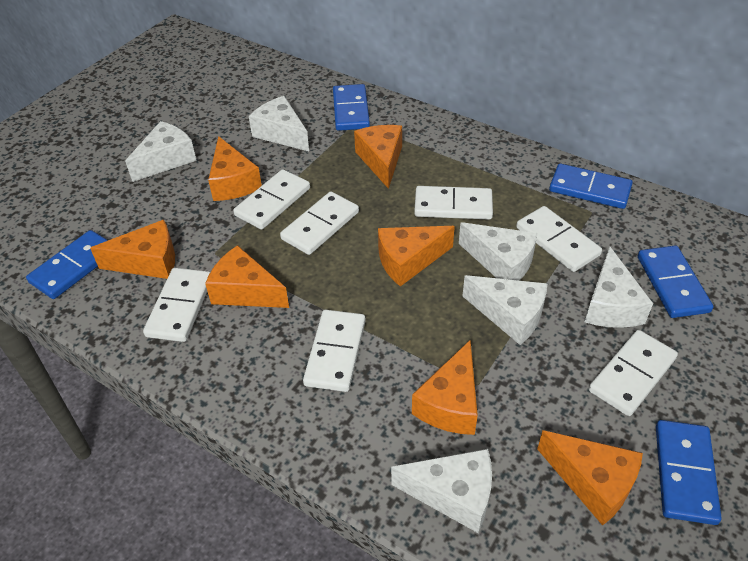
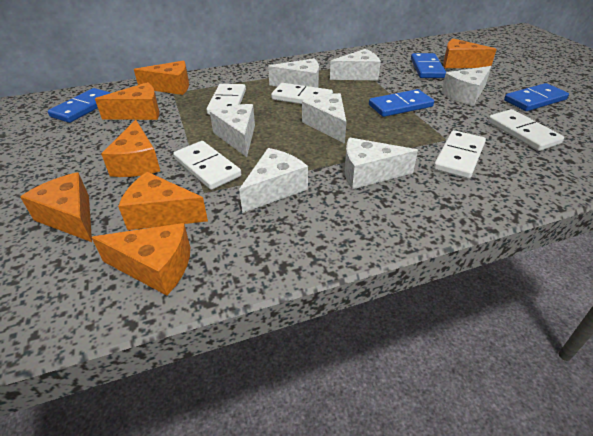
blue domino: [26,230,108,299] [333,84,370,131] [549,164,633,209] [638,245,713,318] [656,420,722,525] = 5 -> [48,88,111,123] [369,89,434,117] [411,53,446,78] [504,83,569,111] = 4
white cheese: [125,121,197,182] [249,96,309,151] [391,449,492,533] [459,222,538,280] [463,275,547,345] [585,246,653,328] = 6 -> [210,104,255,157] [239,148,308,213] [268,58,319,88] [302,93,346,144] [330,49,381,80] [345,138,418,189] [441,66,491,106] = 7
white domino: [143,268,210,342] [233,169,310,230] [280,191,359,255] [303,310,366,392] [414,186,493,220] [516,206,602,272] [589,330,678,416] = 7 -> [173,141,241,190] [207,84,246,115] [271,83,333,104] [434,130,486,179] [488,109,564,151] = 5

